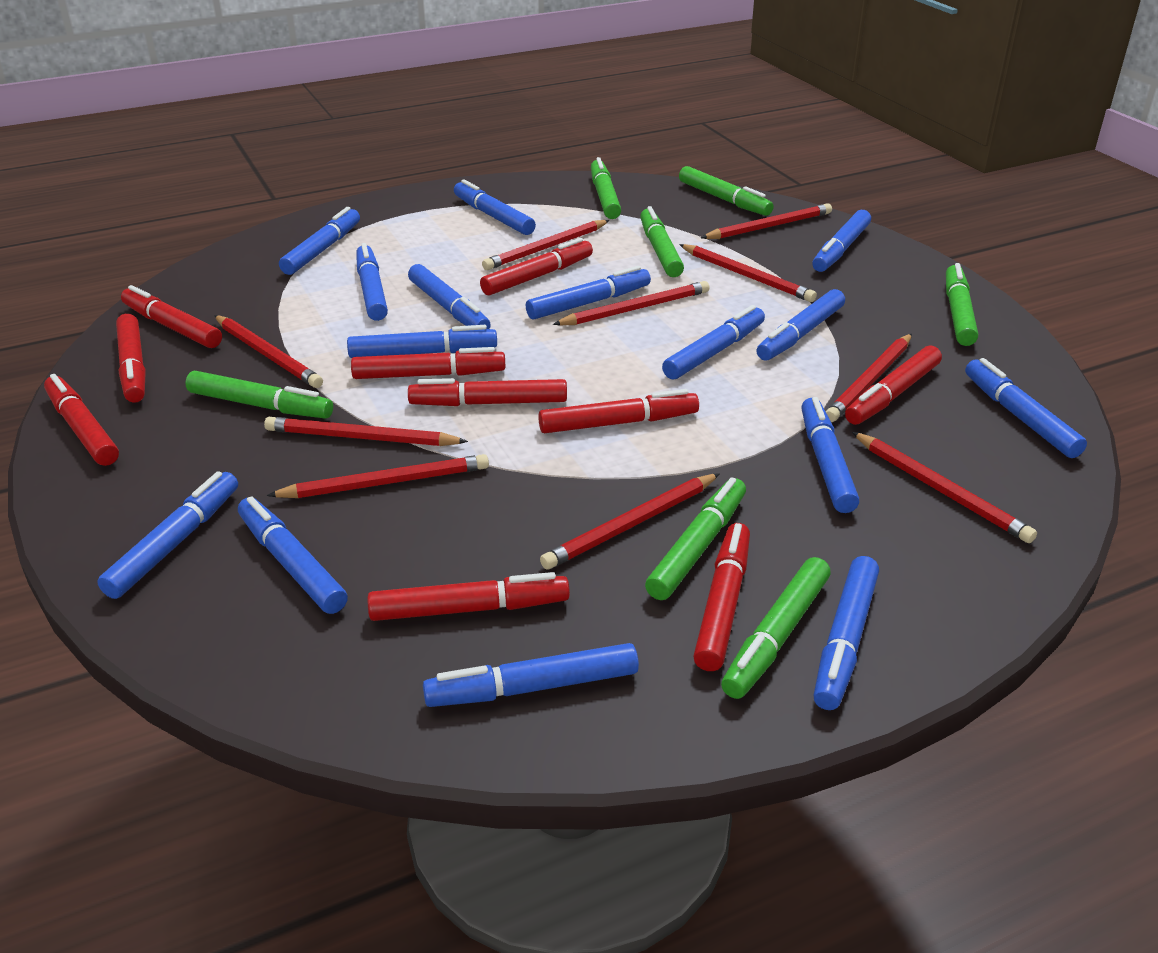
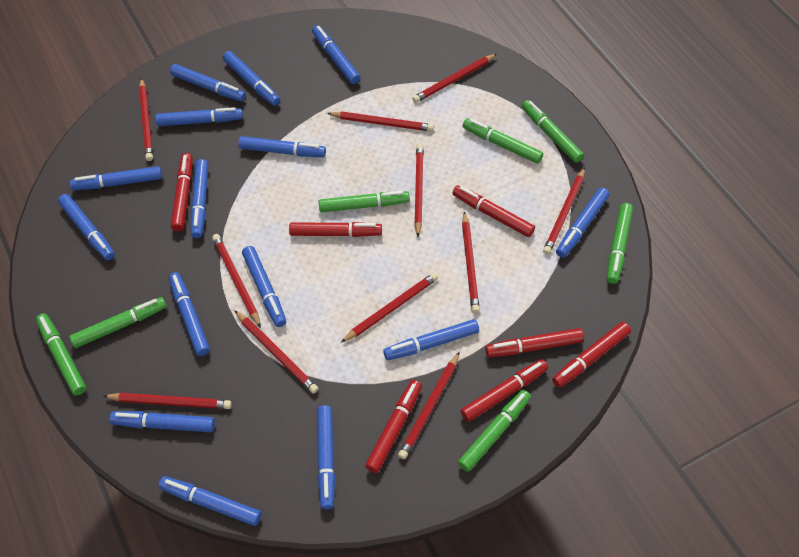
red marker: [44,374,119,466] [116,314,146,402] [121,285,222,348] [351,347,506,379] [367,572,570,621] [408,378,567,406] [480,238,593,295] [538,389,699,433] [693,523,750,671] [845,345,942,425] = 10 -> [171,153,193,231] [289,222,382,237] [365,380,422,473] [452,185,535,237] [461,359,548,422] [485,328,584,357] [552,322,631,388] = 7
red pencil: [214,315,323,388] [264,417,468,446] [267,454,489,498] [482,220,610,270] [540,473,720,570] [553,281,710,325] [679,244,817,302] [701,203,832,239] [826,334,912,422] [852,432,1037,543] = 10 -> [103,393,232,409] [139,78,153,161] [212,234,261,328] [234,310,319,394] [327,111,434,132] [341,272,438,342] [398,351,460,459] [412,54,497,103] [414,144,424,237] [462,211,480,313] [543,167,585,255] = 11

